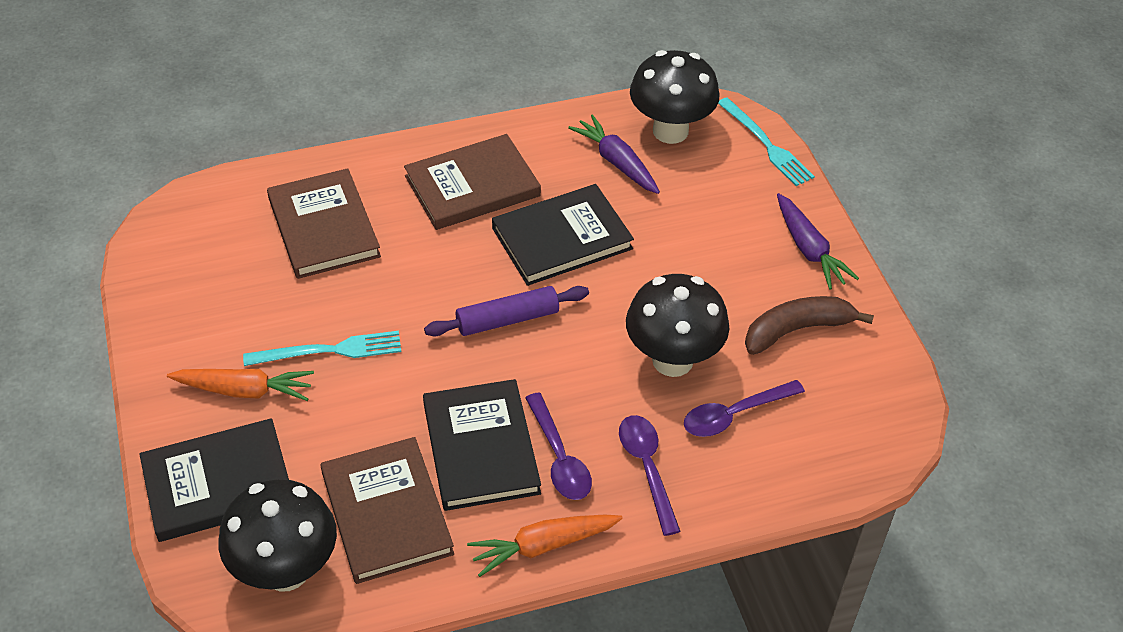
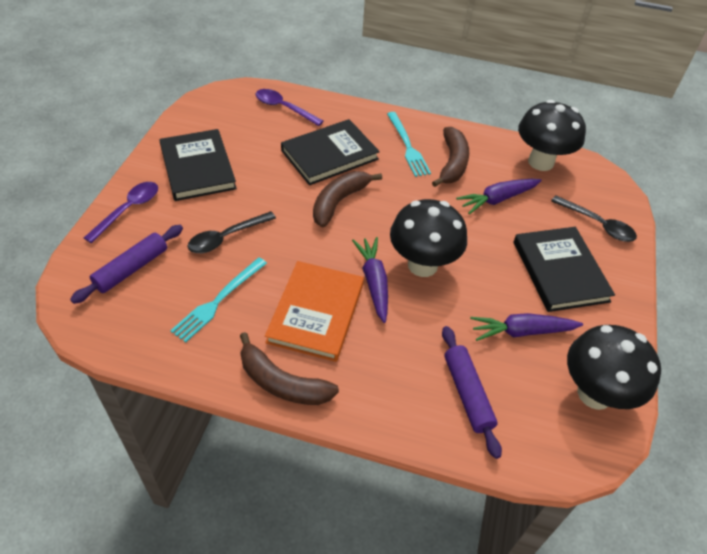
black spoon: none = 0 -> [187,211,276,253] [551,196,637,242] = 2
brown banana: [745,296,874,355] = 1 -> [240,332,339,405] [313,171,382,228] [432,127,469,187] = 3
brown book: [267,168,381,279] [321,437,454,584] [404,134,541,230] = 3 -> none = 0
orange book: none = 0 -> [265,261,364,362] = 1
orange carrot: [167,369,314,401] [467,515,623,577] = 2 -> none = 0
purple carrot: [568,114,660,194] [777,193,859,290] = 2 -> [352,237,388,323] [456,179,542,214] [470,313,583,341] = 3
purple rolling pin: [424,286,589,336] = 1 -> [70,225,183,304] [442,326,502,459] = 2
purple spoon: [525,393,592,500] [619,415,681,536] [684,380,805,437] = 3 -> [84,182,158,243] [256,89,324,126] = 2

